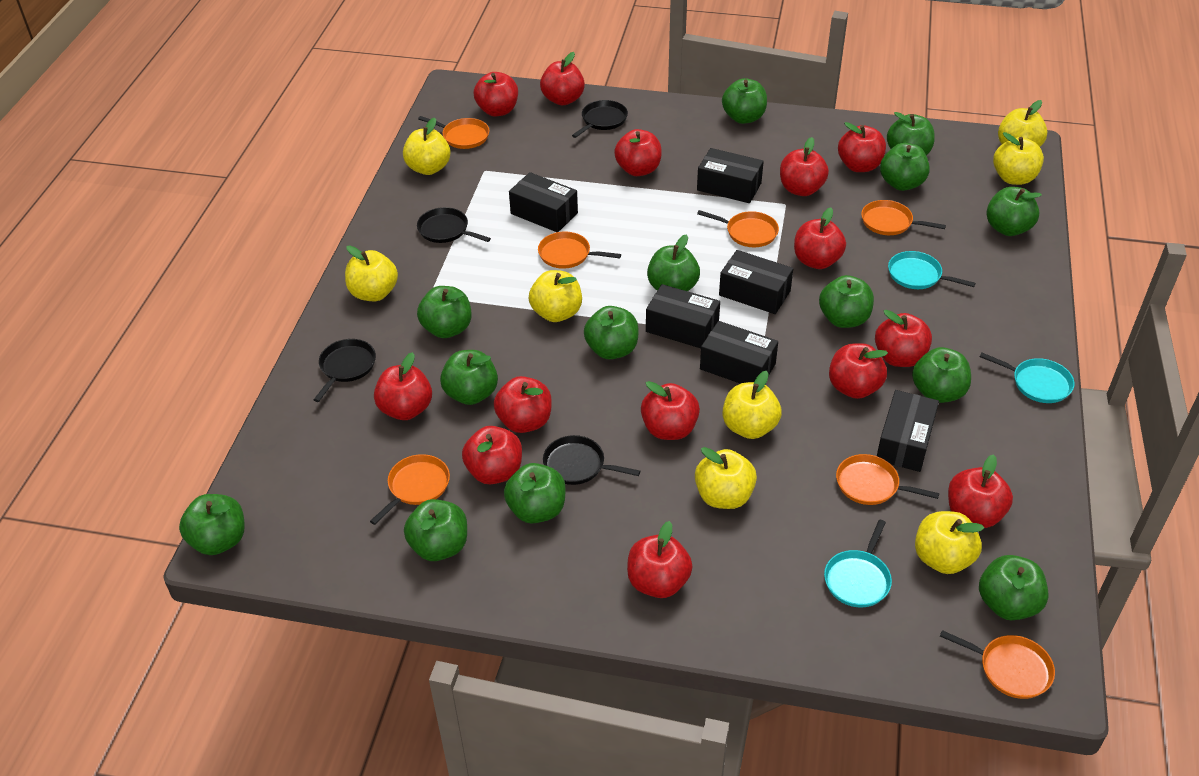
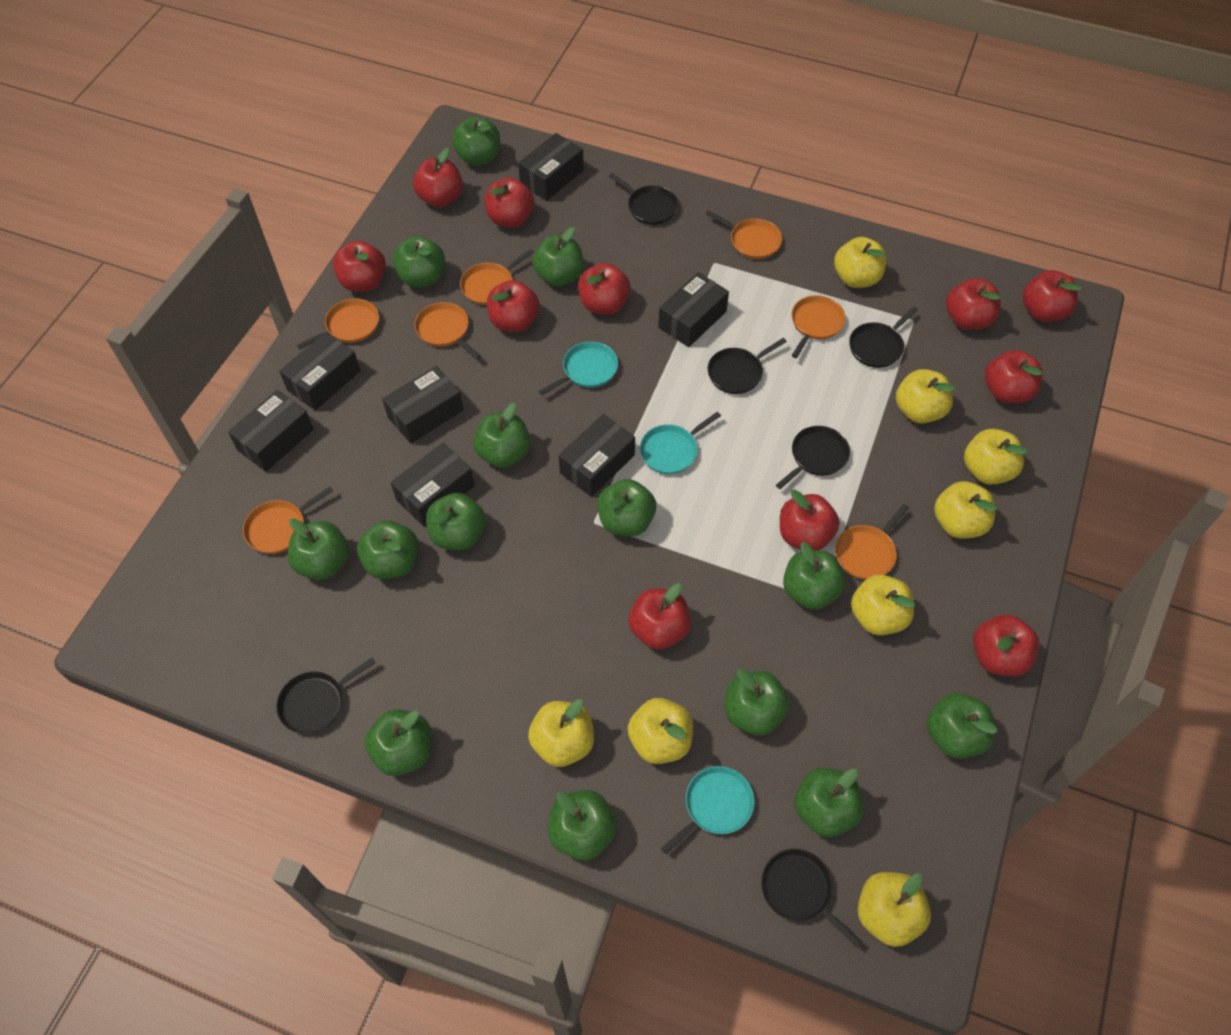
black box: [509,172,578,232] [646,284,720,348] [697,148,764,203] [700,321,778,384] [719,250,793,314] [877,390,939,472] = 6 -> [228,390,314,472] [279,332,361,410] [382,366,464,444] [391,443,475,526] [518,133,584,201] [558,414,635,497] [658,272,729,347] = 7
black pan: [314,339,376,402] [417,207,491,243] [543,435,640,485] [572,100,628,138] = 4 -> [276,658,376,734] [609,173,678,225] [708,338,787,394] [761,849,863,948] [776,426,850,489] [849,307,918,368] = 6
red apple: [374,352,432,420] [462,426,522,484] [474,72,518,116] [494,376,552,433] [540,52,585,105] [614,129,662,176] [627,521,693,598] [641,381,700,440] [780,137,829,196] [794,207,846,269] [829,343,888,399] [838,122,886,172] [875,310,932,367] [948,454,1013,528] = 14 -> [333,241,386,292] [413,147,463,207] [485,177,534,227] [487,280,540,332] [578,263,630,315] [628,584,691,650] [780,490,840,550] [946,278,1001,330] [973,614,1040,677] [985,350,1043,404] [1022,270,1081,322] = 11

